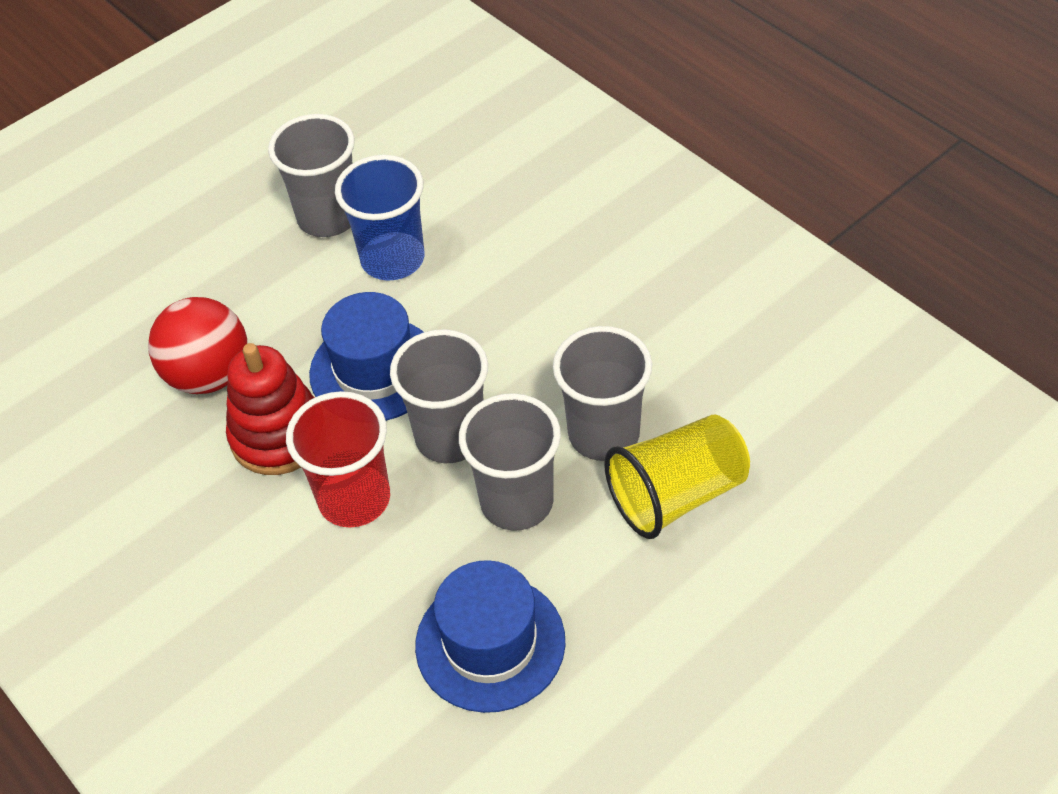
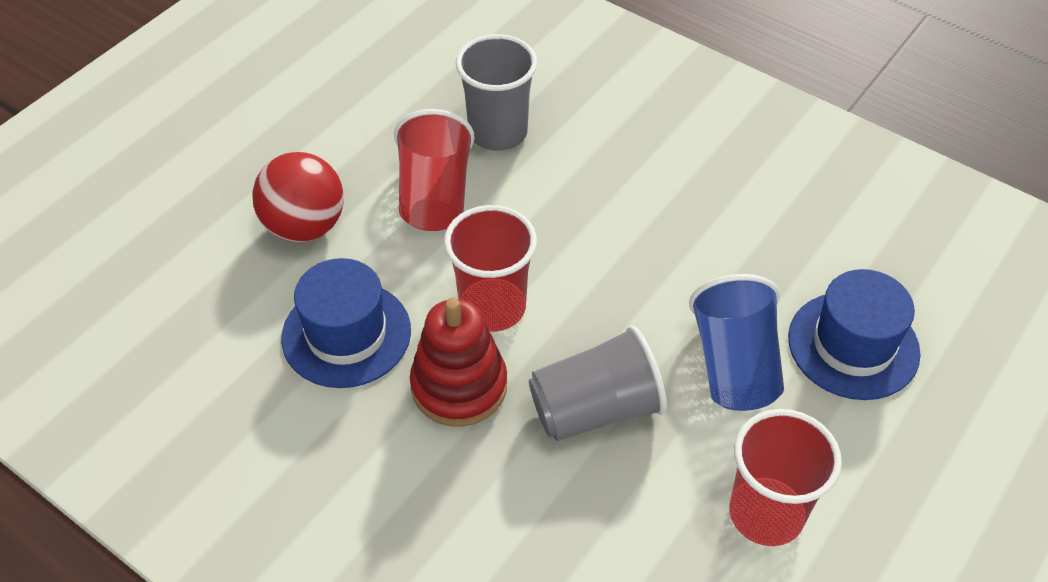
grey cup: [268,114,355,237] [390,329,488,463] [459,393,561,531] [553,326,652,461] = 4 -> [456,34,537,151] [529,326,667,441] = 2
red cup: [286,391,390,527] = 1 -> [394,109,475,231] [444,205,537,332] [729,409,842,546] = 3
yellow cup: [604,414,750,539] = 1 -> none = 0

